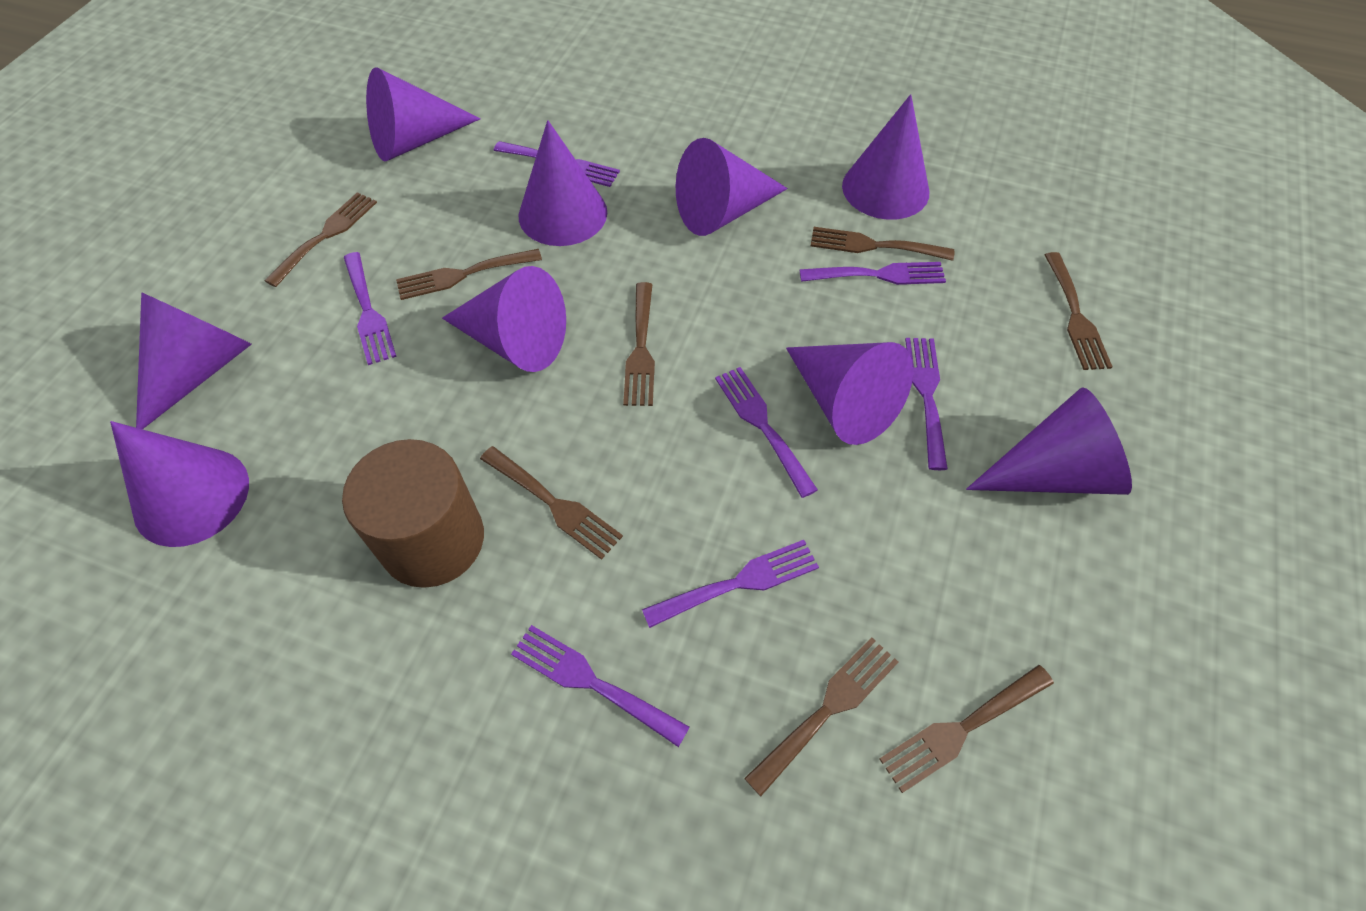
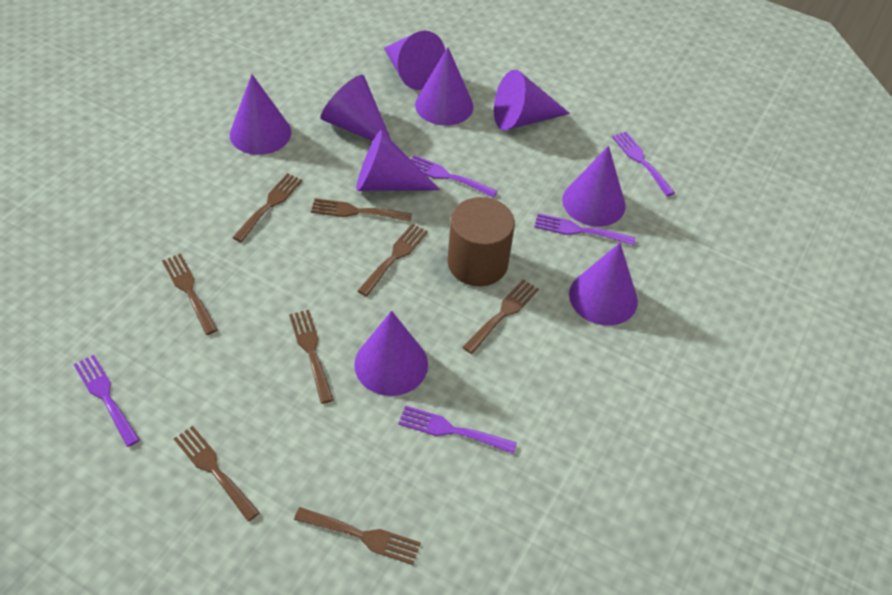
purple fork: [344,252,397,365] [494,141,620,187] [511,625,690,747] [642,540,819,628] [715,367,818,498] [800,262,946,285] [905,338,948,470] = 7 -> [73,355,140,447] [398,406,517,454] [410,155,498,198] [534,213,635,246] [612,132,675,196] = 5

